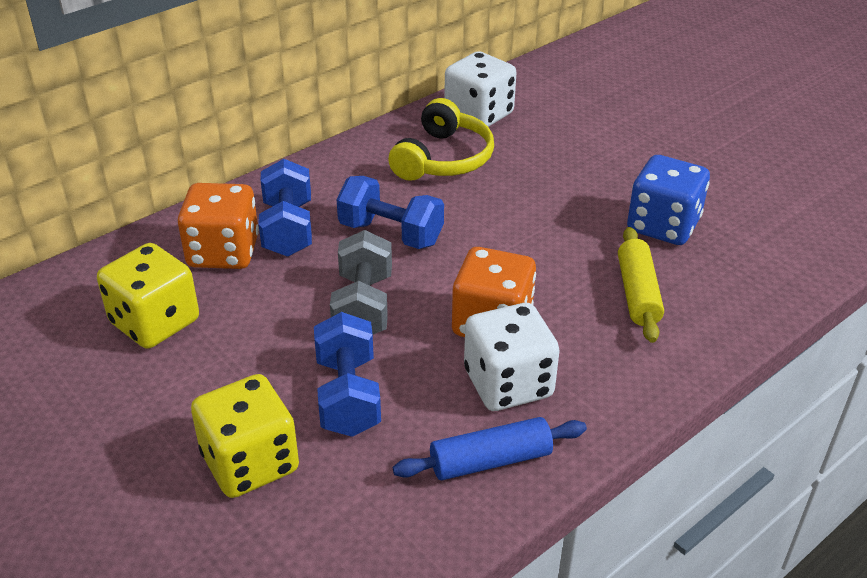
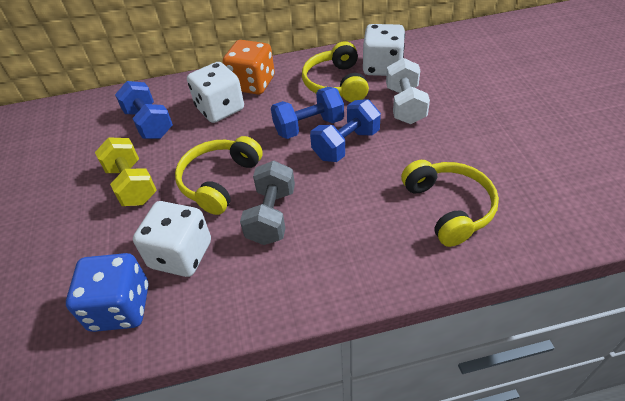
blue rolling pin: [393,417,587,480] = 1 -> none = 0
orange dice: [178,183,259,269] [452,247,536,337] = 2 -> [223,40,275,95] = 1
white dice: [444,51,516,127] [464,303,560,411] = 2 -> [133,201,211,277] [187,62,244,123] [363,24,405,76] = 3
white dumbbell: none = 0 -> [386,58,430,124] = 1
yellow dice: [97,243,199,349] [191,374,299,498] = 2 -> none = 0
yellow dumbbell: none = 0 -> [95,137,157,206] = 1
yellow headphones: [388,98,494,181] = 1 -> [175,136,263,215] [302,41,369,102] [401,160,499,247] = 3
yellow rolling pin: [618,227,664,343] = 1 -> none = 0

